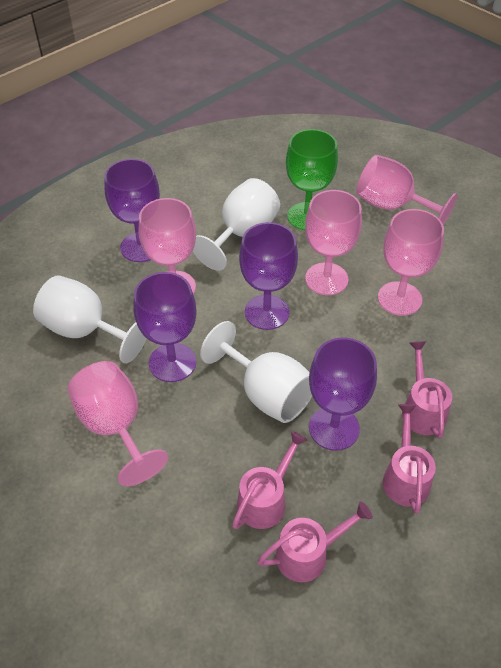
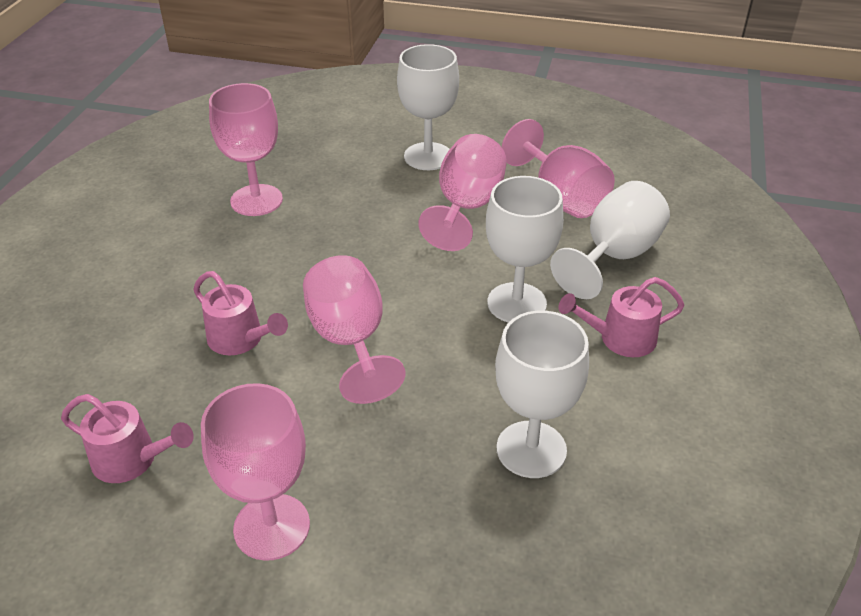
green goblet: [286,129,338,230] = 1 -> none = 0
pink watering can: [232,431,308,529] [258,502,373,582] [383,404,436,514] [402,341,452,439] = 4 -> [61,394,194,483] [193,271,288,355] [559,277,685,357] = 3
purple goblet: [104,159,160,262] [133,272,197,382] [239,222,298,330] [309,338,377,451] = 4 -> none = 0
white goblet: [33,275,147,363] [193,178,280,271] [200,321,312,423] = 3 -> [397,44,459,170] [486,176,564,323] [495,311,589,478] [550,181,670,299] = 4

